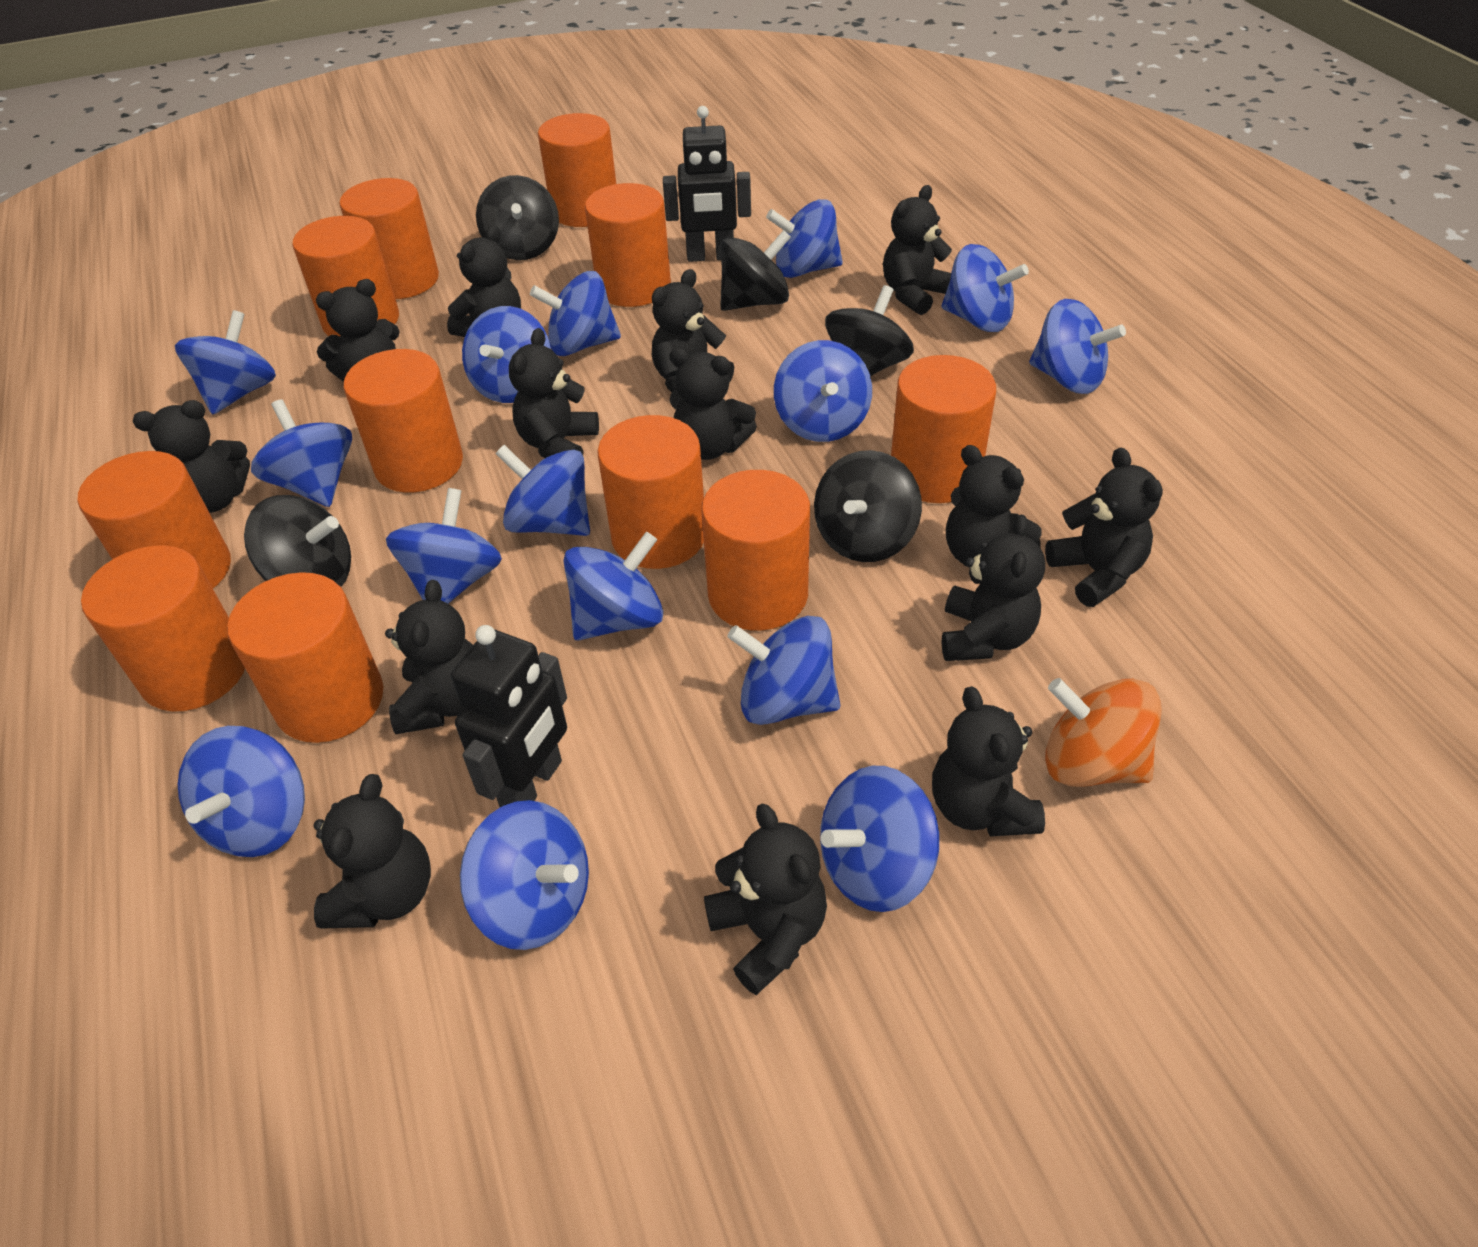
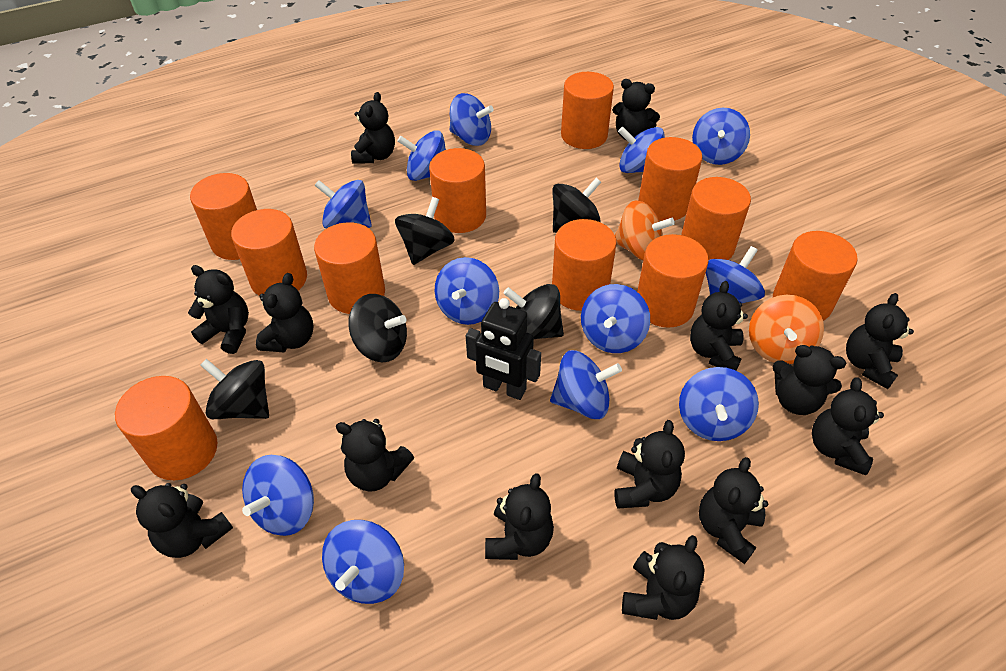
black robot: [451,625,567,807] [663,106,751,262] = 2 -> [466,298,541,400] = 1
blue spinning top: [175,310,276,415] [178,726,305,857] [251,399,352,507] [386,488,502,604] [460,800,589,950] [462,306,551,403] [495,445,590,536] [530,271,621,356] [563,532,663,640] [727,616,840,725] [766,199,843,278] [774,340,872,442] [820,766,939,912] [942,244,1029,332] [1029,299,1126,394] = 15 -> [242,455,314,536] [314,180,372,229] [322,520,404,604] [397,130,446,181] [435,257,499,325] [450,93,494,146] [550,350,622,419] [581,284,650,353] [618,127,664,173] [679,367,759,441] [692,108,750,165] [706,246,765,303] = 12
orange spinning top: [1045,678,1162,787] = 1 -> [615,200,675,260] [749,295,824,364] = 2

